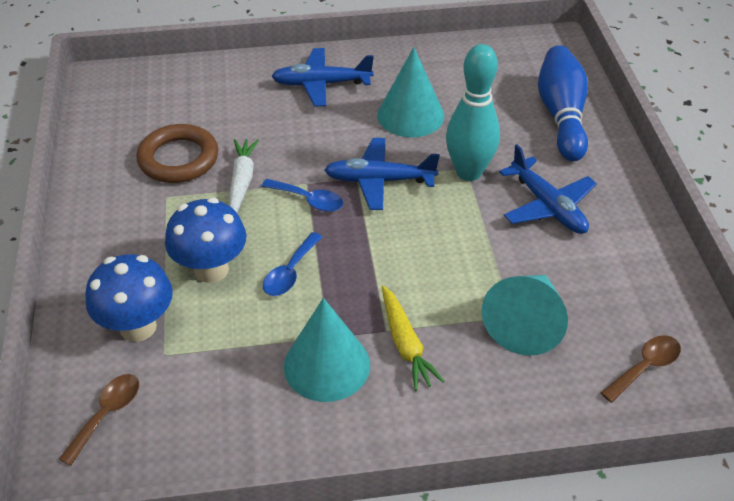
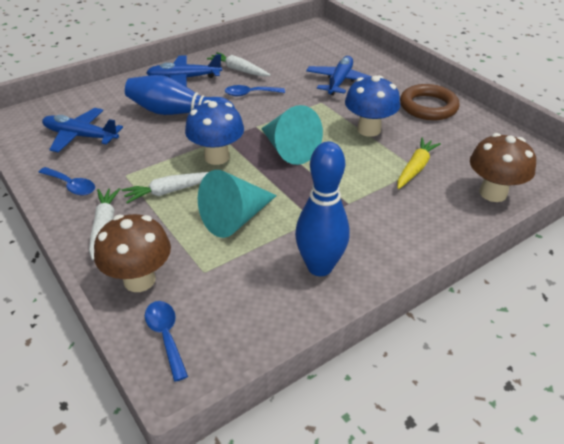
blue bowling pin: [538,46,588,161] = 1 -> [125,75,235,115] [295,141,350,276] = 2
blue spoon: [261,179,343,212] [263,232,322,296] = 2 -> [38,167,95,195] [145,301,188,382] [225,85,285,96] = 3
brown mushroom: none = 0 -> [94,214,171,292] [470,133,536,202] = 2
brown spoon: [59,374,139,466] [601,335,681,403] = 2 -> none = 0
turquoise bowling pin: [446,44,500,181] = 1 -> none = 0
turquoise cone: [284,298,370,402] [377,47,445,137] [482,275,568,356] = 3 -> [198,170,277,238] [261,105,323,165] = 2
white carrot: [229,139,259,212] = 1 -> [89,188,120,260] [122,172,209,203] [207,52,271,76] = 3

